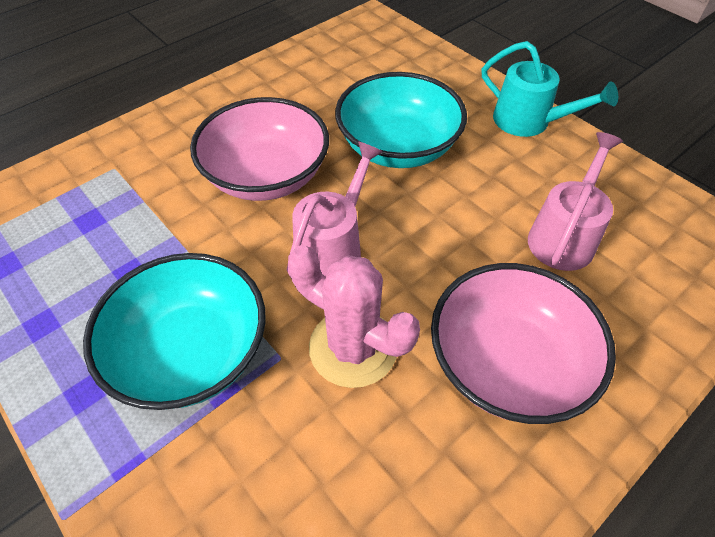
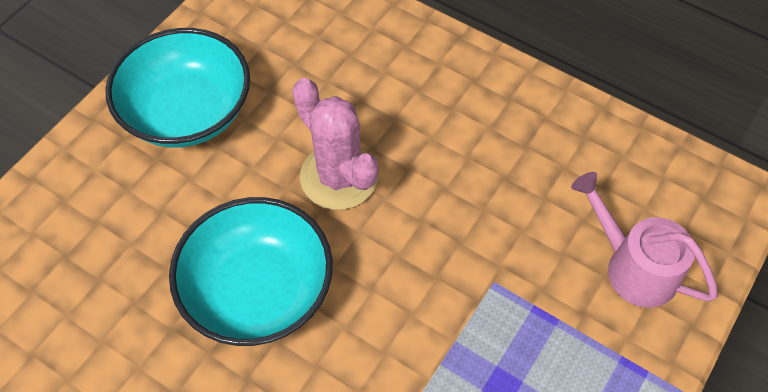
pink bowl: [190,97,329,201] [431,263,616,424] = 2 -> none = 0
pink watering can: [287,142,383,277] [528,132,623,271] = 2 -> [571,172,718,308] = 1
turquoise watering can: [482,41,618,137] = 1 -> none = 0

